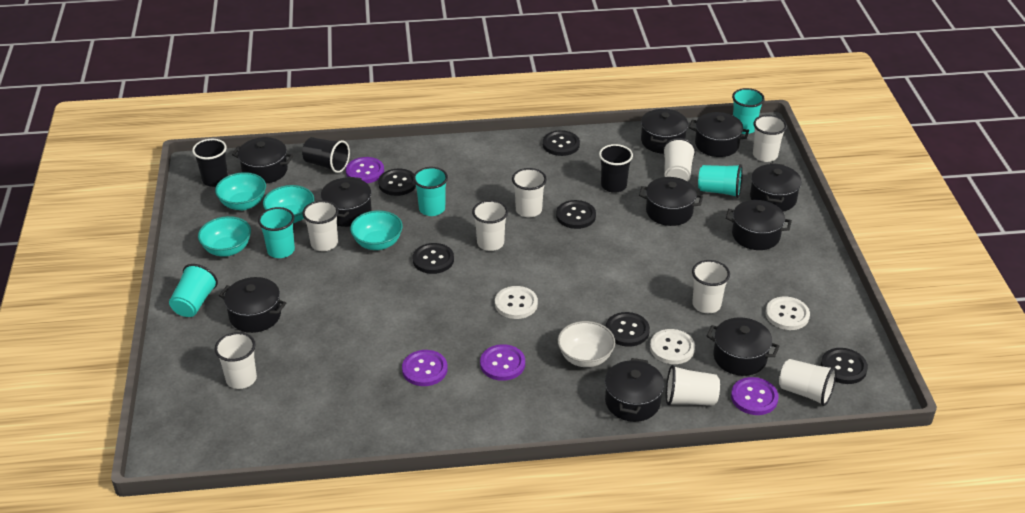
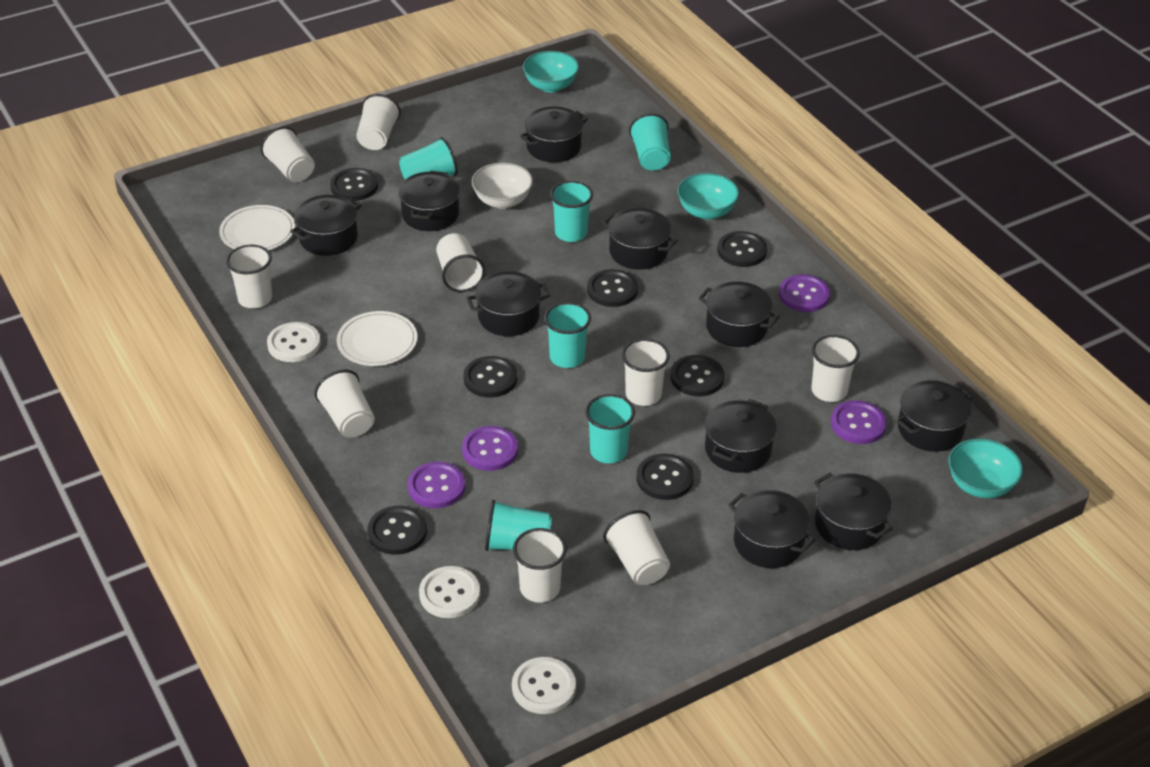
black button: [378,169,416,196] [413,243,454,274] [543,130,580,156] [556,200,596,229] [606,312,650,347] [821,348,868,384] = 6 -> [330,168,378,201] [368,506,427,555] [463,356,517,398] [587,269,638,307] [637,454,694,500] [670,355,724,396] [717,231,767,267] = 7
black cup: [192,139,228,187] [302,137,350,173] [599,144,633,193] = 3 -> none = 0
turquoise bowl: [198,216,251,257] [215,172,266,210] [263,185,314,223] [350,210,403,250] = 4 -> [523,51,579,92] [677,173,739,220] [949,439,1023,498] = 3
turquoise cup: [169,264,218,317] [258,207,295,258] [413,167,448,216] [698,164,743,198] [732,88,765,134] = 5 -> [399,137,458,179] [485,500,552,551] [544,302,591,368] [550,181,593,242] [585,394,635,463] [629,113,671,171] = 6
white plate: none = 0 -> [219,205,295,250] [337,311,418,366] = 2

